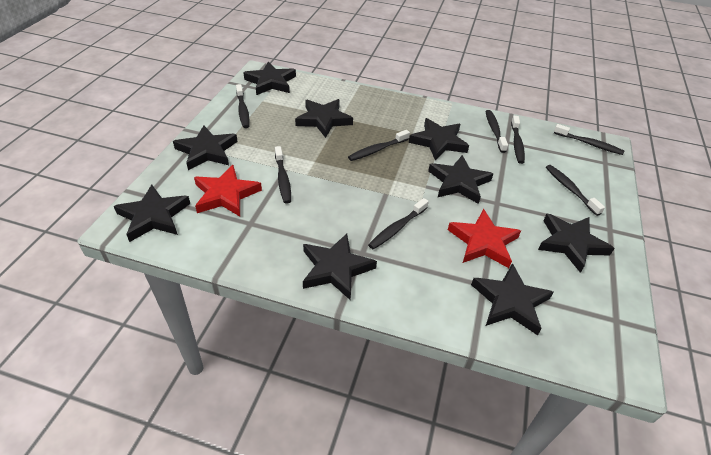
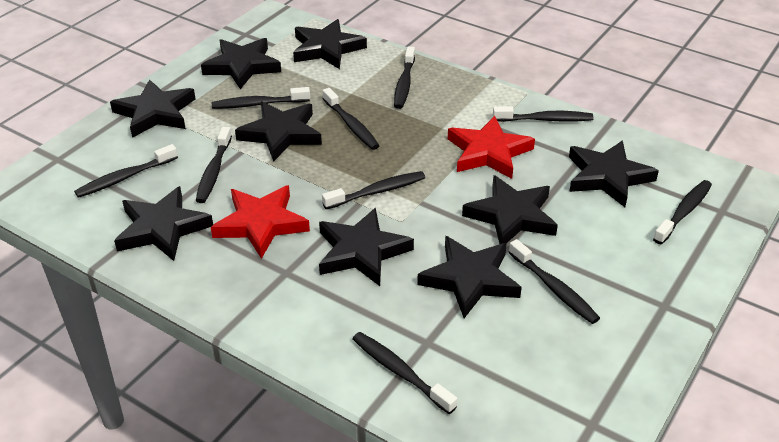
black toothbrush: [236,84,250,128] [275,146,291,204] [348,130,410,161] [368,198,429,250] [486,110,508,153] [511,116,525,164] [546,165,605,216] [554,124,624,155] = 8 -> [74,144,178,198] [196,127,232,203] [212,87,310,109] [322,171,425,209] [323,88,380,150] [352,332,457,414] [394,46,415,109] [493,106,593,122] [508,239,600,324] [653,180,712,245] = 10

